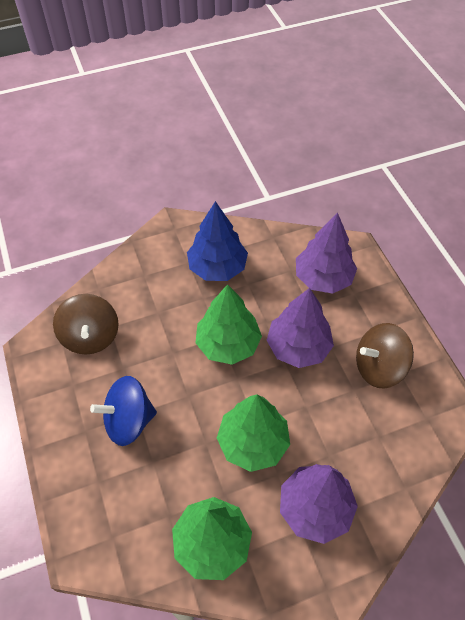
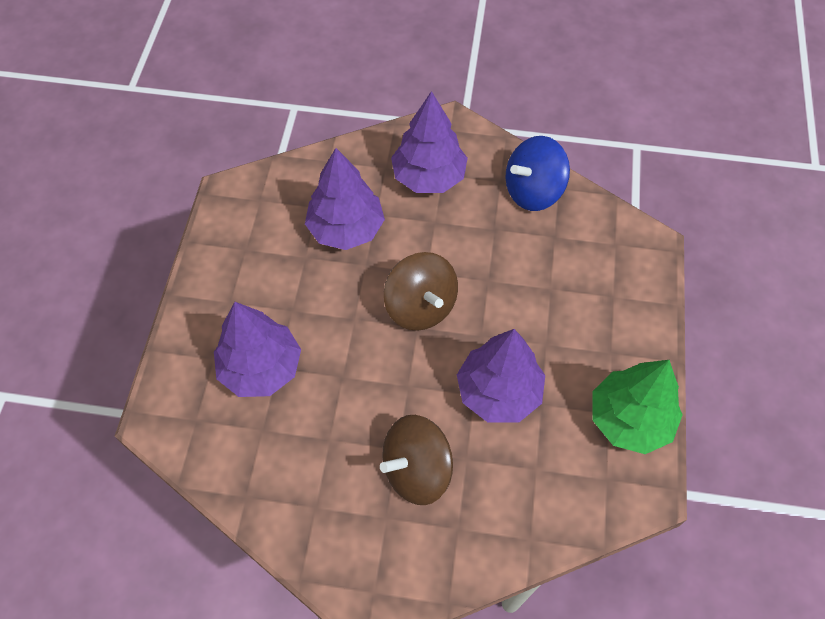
blue tree: [187,201,248,281] = 1 -> none = 0
green tree: [172,497,252,580] [196,284,262,365] [217,395,290,472] = 3 -> [592,360,683,454] = 1
purple tree: [267,288,334,368] [280,464,358,544] [296,213,357,294] = 3 -> [214,302,301,397] [305,148,385,250] [391,91,468,193] [457,329,545,423] = 4

